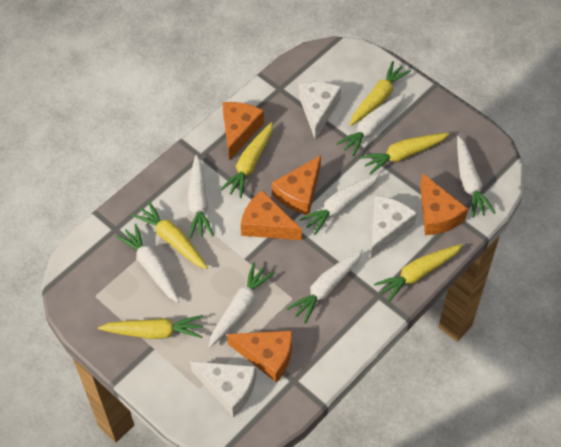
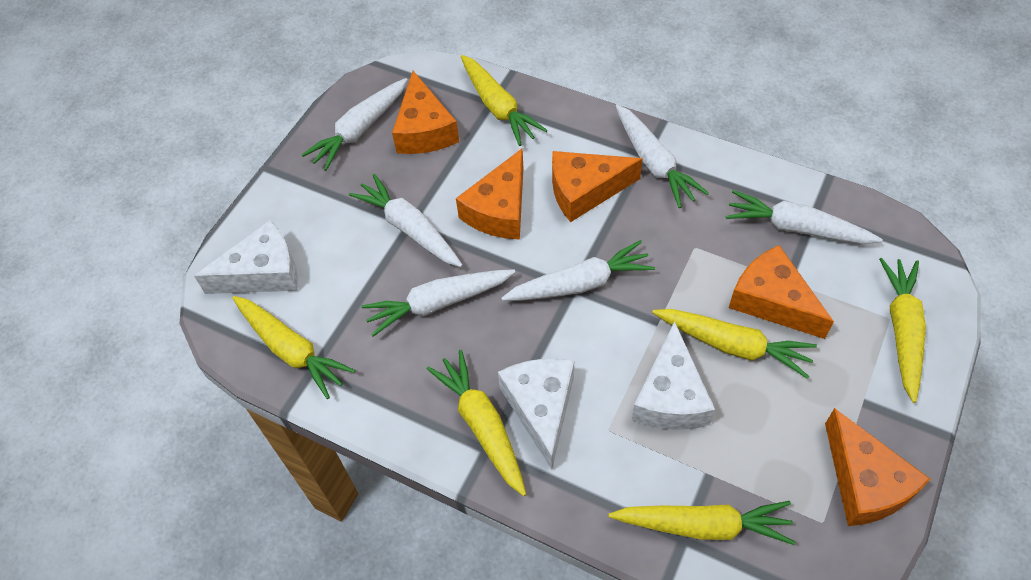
white carrot: [116,224,179,303] [188,155,214,238] [209,262,274,347] [286,249,363,324] [299,173,380,235] [336,94,405,157] [457,136,495,218] = 7 -> [301,78,408,171] [349,174,463,267] [361,269,515,337] [501,240,655,301] [616,104,709,208] [726,190,883,244] = 6

